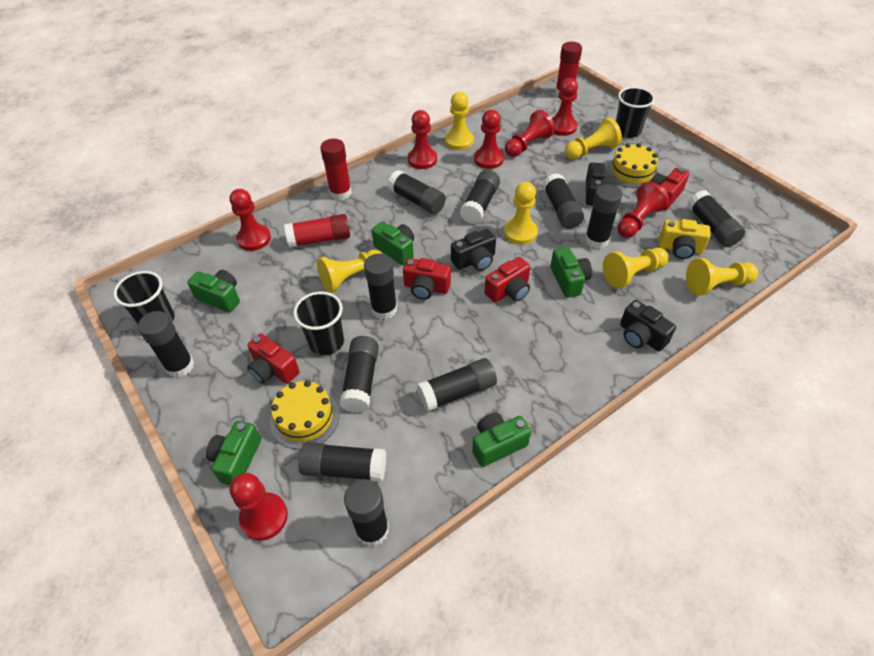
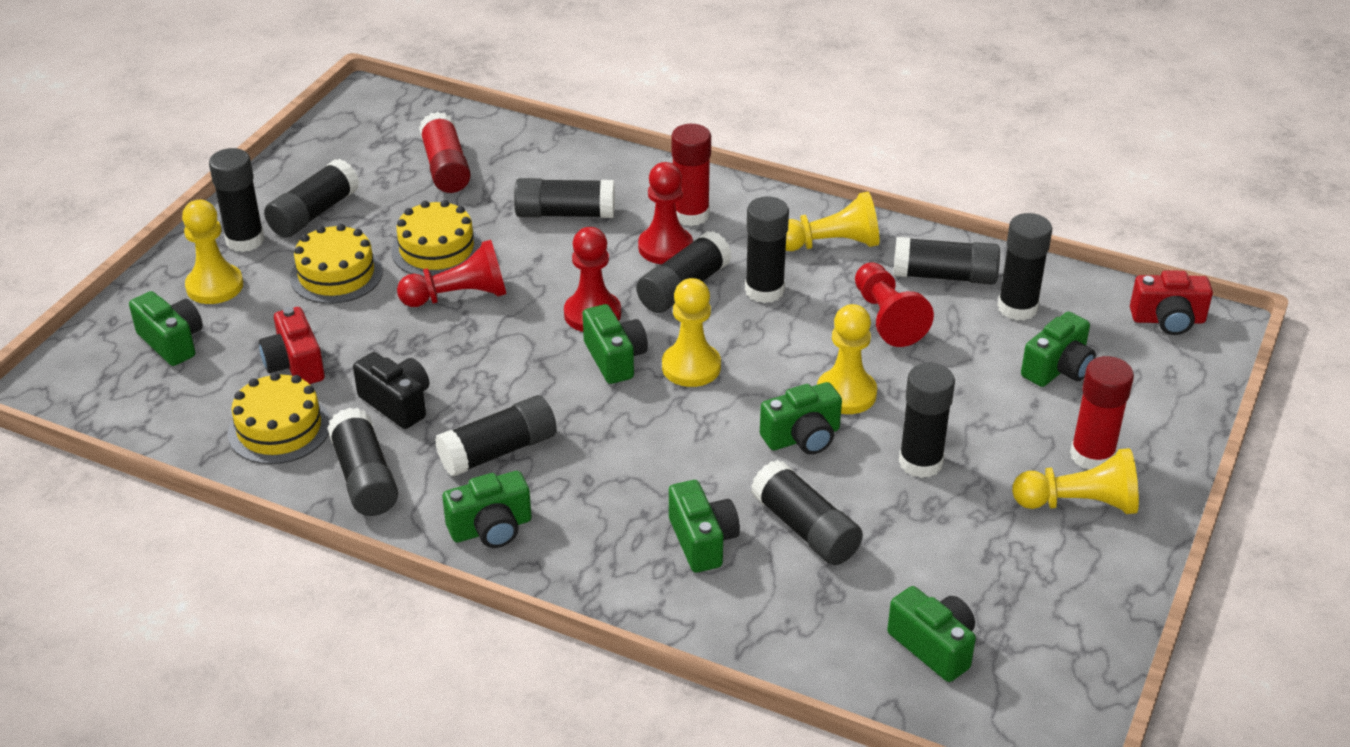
black camera: [451,229,496,271] [586,163,617,205] [620,300,676,351] = 3 -> [353,352,429,429] = 1
black cup: [113,271,174,324] [293,292,344,355] [616,87,655,138] = 3 -> none = 0
green camera: [187,270,240,313] [206,421,261,485] [372,221,414,265] [472,412,531,467] [550,247,592,298] = 5 -> [129,291,203,366] [442,471,532,548] [583,304,648,384] [669,480,740,573] [760,382,842,454] [887,586,976,682] [1021,311,1096,387] = 7
red camera: [247,334,300,384] [403,258,451,300] [484,257,530,302] [651,168,689,210] = 4 -> [259,307,325,384] [1130,270,1213,335] = 2
red pawn: [229,189,271,251] [229,473,288,541] [408,110,437,169] [474,110,504,169] [505,110,555,157] [552,78,578,136] [617,182,669,238] = 7 -> [397,240,506,307] [564,227,621,332] [638,162,693,264] [855,262,934,347] = 4
yellow cake: [270,380,340,449] [607,143,658,188] = 2 -> [227,372,330,464] [290,224,383,304] [391,200,482,277] = 3
yellow camera: [659,219,711,259] = 1 -> none = 0
yellow pawn: [317,250,382,293] [445,92,474,150] [504,182,538,245] [565,117,622,159] [603,248,669,289] [686,258,758,296] = 6 -> [182,200,243,304] [662,278,721,387] [786,192,879,251] [817,304,877,414] [1012,448,1139,514] = 5

